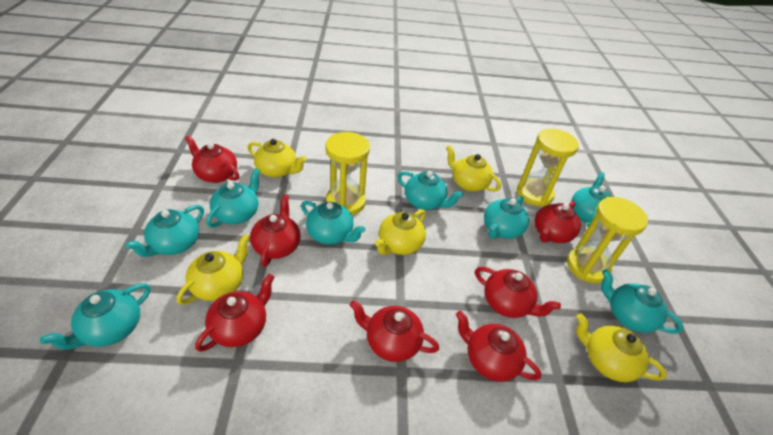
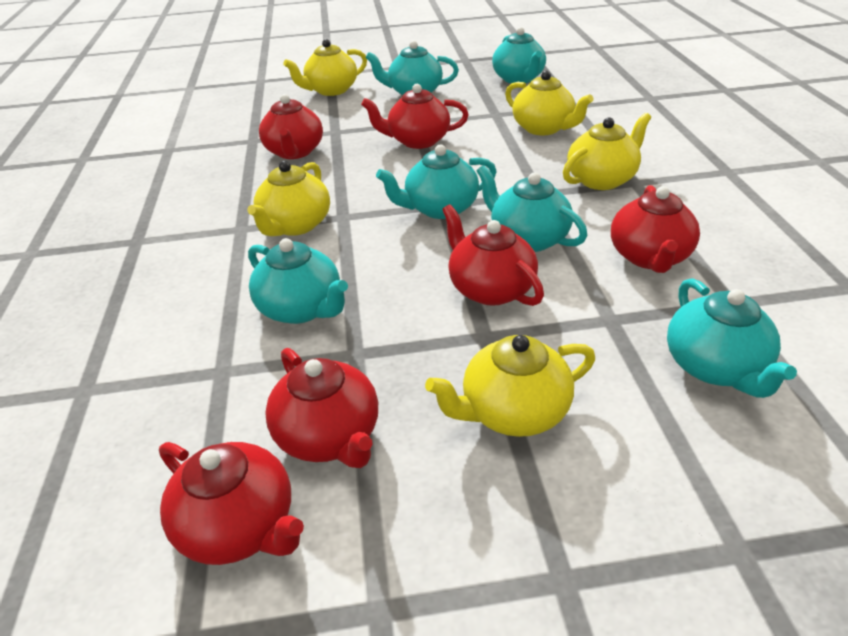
red teapot: [185,135,239,183] [195,274,274,352] [250,194,301,267] [350,300,439,362] [456,311,541,382] [475,267,561,318] [535,201,581,243] = 7 -> [159,442,304,565] [259,94,323,159] [265,348,378,468] [361,84,469,149] [442,204,544,306] [611,185,700,273] = 6
turquoise teapot: [40,283,150,350] [125,205,204,257] [206,168,260,228] [301,201,366,245] [397,171,463,210] [484,196,529,239] [571,172,612,227] [601,269,684,334] = 8 -> [248,238,348,324] [366,41,459,96] [376,144,497,219] [477,165,587,252] [492,27,546,83] [667,278,797,398] = 6
yellow hourglass: [325,132,370,215] [517,129,579,207] [567,197,648,284] = 3 -> none = 0

